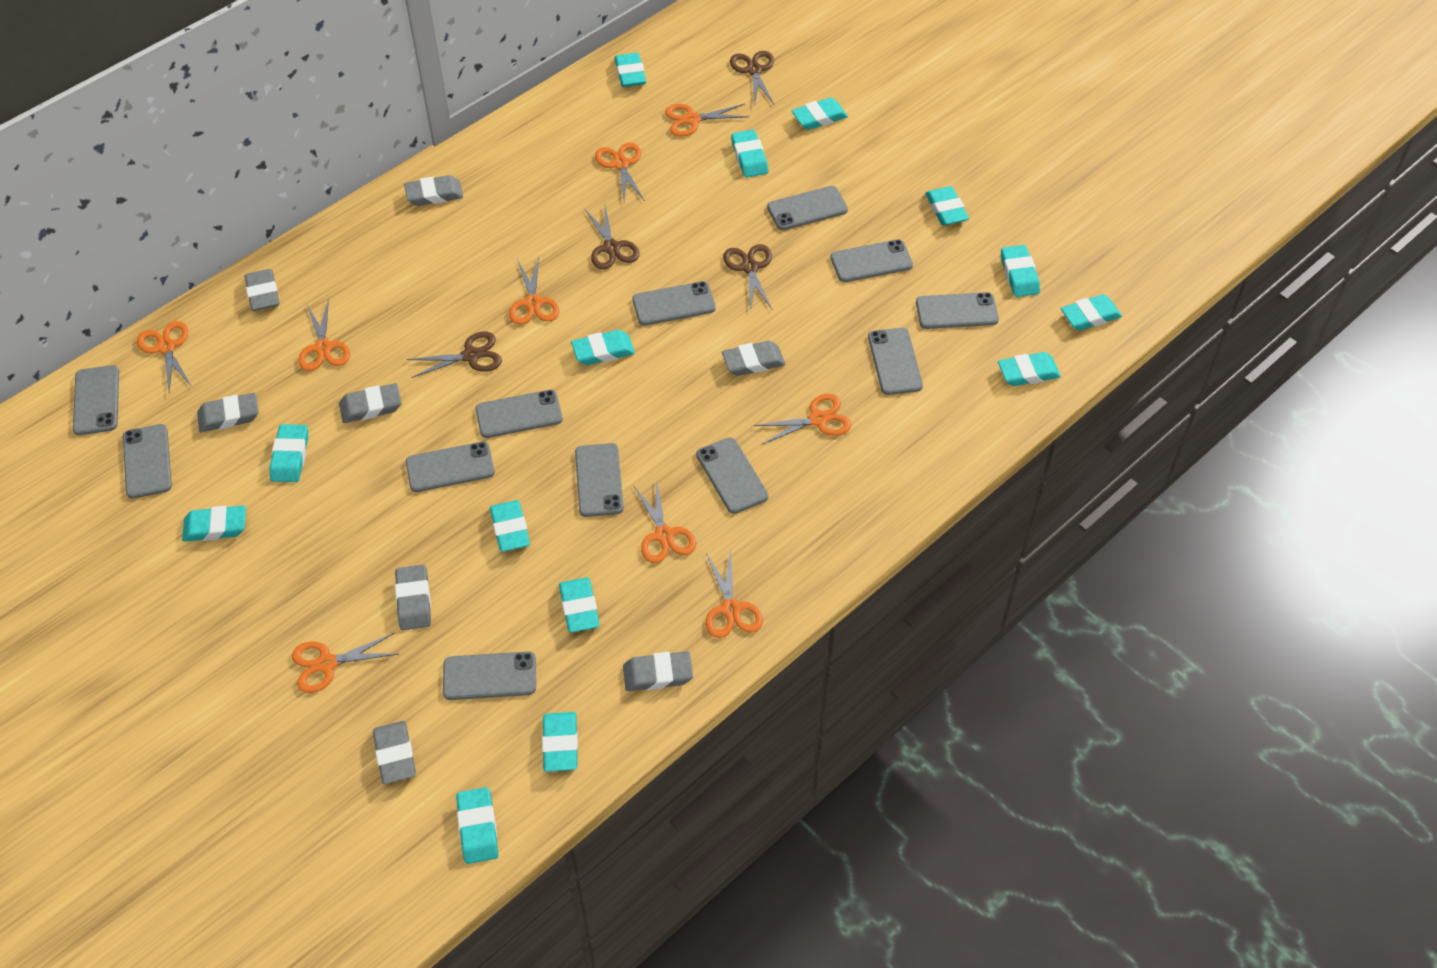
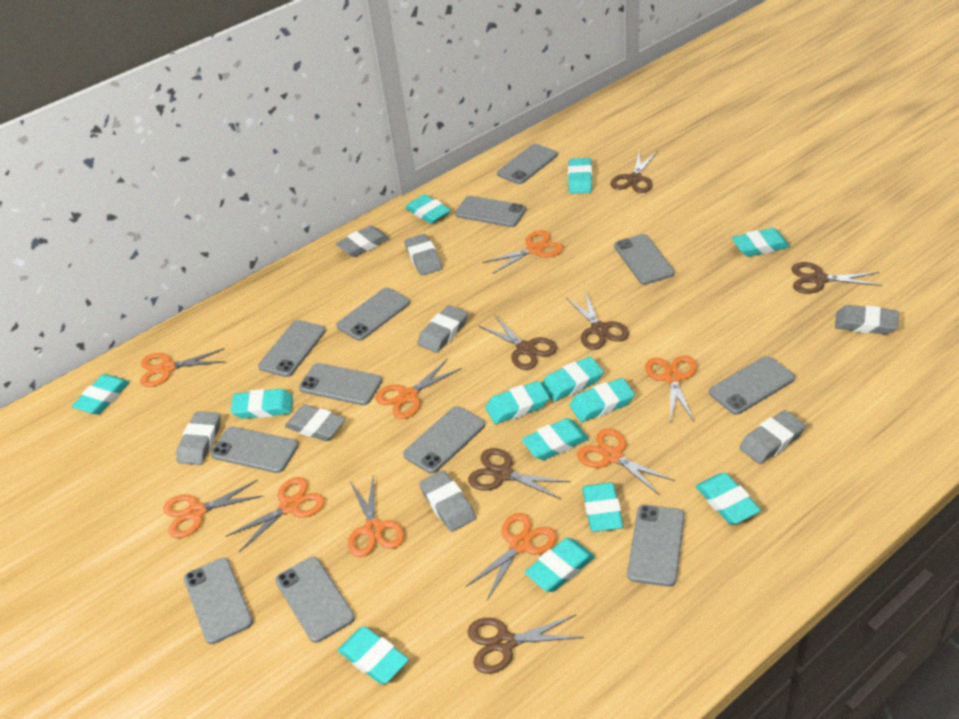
brown scissors: [407,332,502,378] [585,206,640,269] [723,244,772,312] [730,51,774,106] = 4 -> [468,448,570,499] [468,614,584,674] [479,314,557,370] [566,291,629,350] [611,150,657,193] [791,262,882,294] = 6
turquoise eraser: [182,505,246,542] [269,424,308,482] [456,787,499,864] [490,500,530,552] [542,712,578,772] [559,578,600,633] [571,330,635,365] [615,53,646,87] [731,130,768,178] [791,98,848,130] [925,186,969,226] [998,352,1061,386] [1001,245,1040,297] [1061,294,1122,331] = 14 -> [72,374,130,414] [231,389,293,419] [338,626,409,684] [405,194,451,224] [485,381,549,424] [521,418,589,460] [525,538,595,592] [542,357,604,402] [568,158,592,194] [569,378,635,422] [582,482,623,532] [696,473,761,524] [732,228,790,257] = 13

